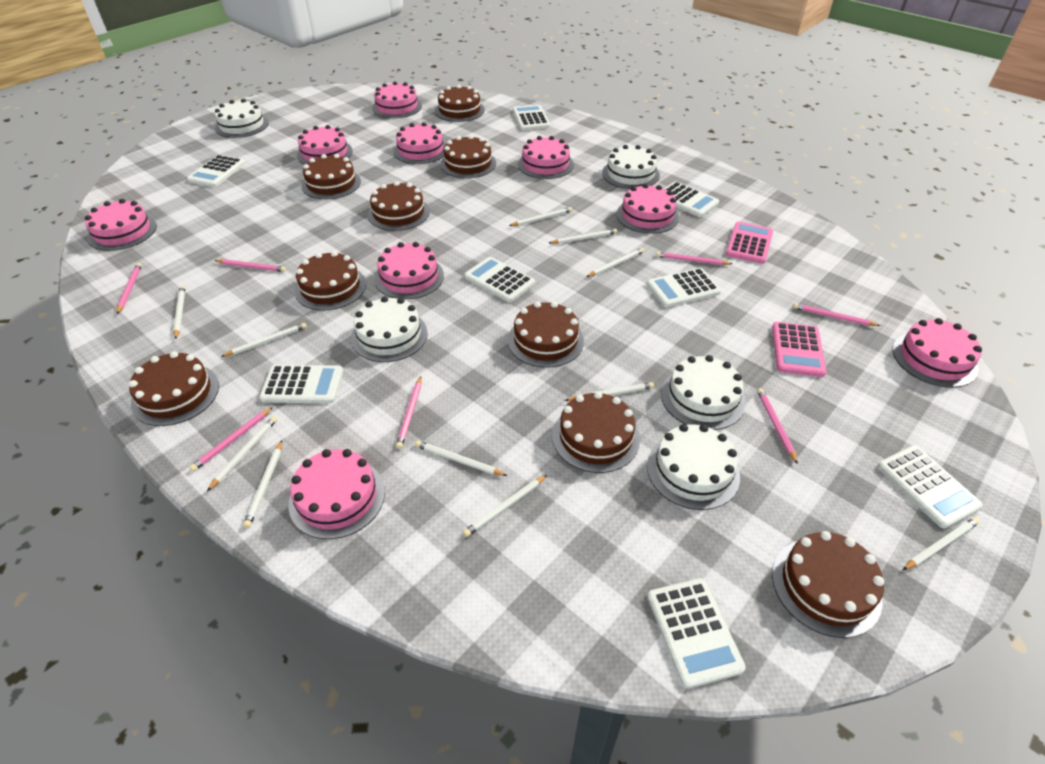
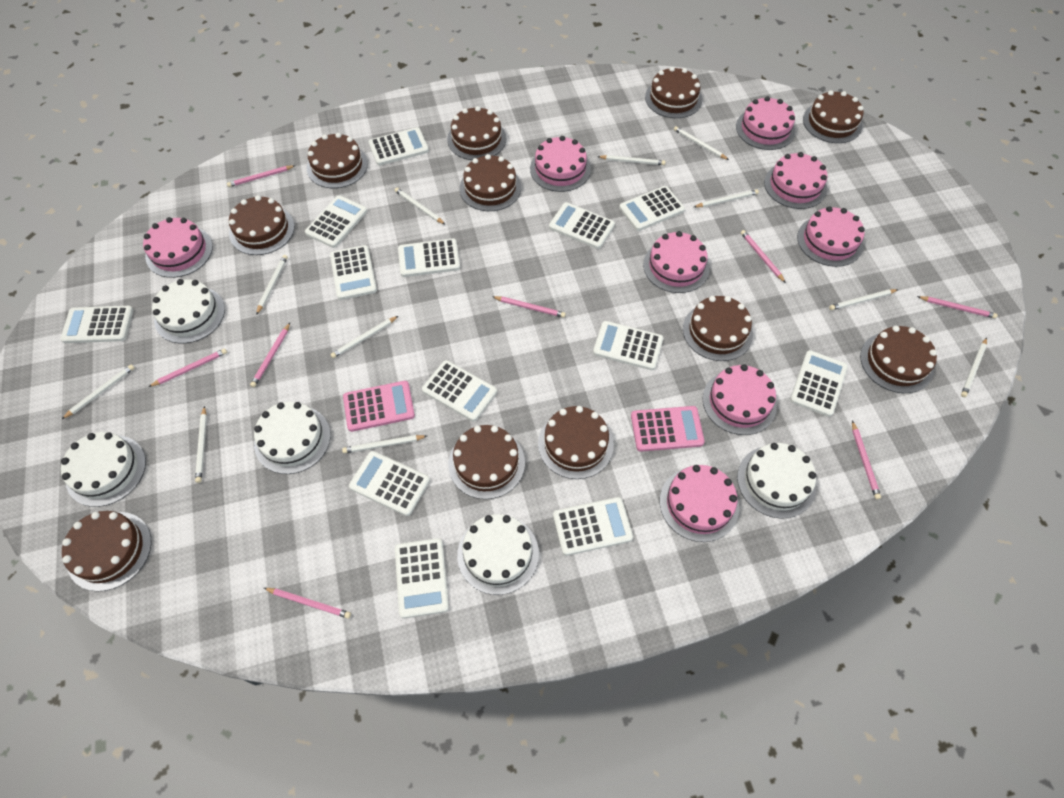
brown cake: [129,351,219,426] [294,251,366,310] [301,154,361,199] [367,181,430,231] [435,85,485,122] [440,135,496,178] [508,301,584,368] [552,392,640,473] [772,531,884,638] = 9 -> [62,511,152,592] [229,195,295,255] [307,133,368,188] [447,106,506,160] [448,425,525,499] [460,154,521,211] [538,406,614,479] [645,67,702,118] [683,296,753,361] [803,90,864,143] [860,326,937,393] = 11
pink cake: [85,199,157,251] [288,449,385,539] [297,125,353,165] [372,81,422,118] [374,242,444,299] [393,122,446,164] [518,136,574,179] [617,184,679,234] [892,318,982,388] = 9 -> [143,217,213,278] [530,136,591,192] [643,231,710,293] [660,465,739,542] [703,364,777,435] [736,96,795,150] [764,152,827,209] [797,206,865,267] = 8
pink pencil: [117,263,142,314] [189,407,273,472] [214,259,286,272] [396,376,422,449] [656,252,732,265] [757,388,798,464] [793,303,880,326] = 7 -> [148,348,227,387] [227,165,295,187] [250,323,290,387] [264,588,351,619] [492,296,566,318] [741,230,786,283] [852,421,881,499] [917,296,998,319] = 8
white calculator: [187,155,245,187] [259,365,343,404] [464,257,535,302] [513,105,550,130] [647,268,721,308] [647,578,746,688] [664,182,719,217] [877,445,983,528] = 8 -> [60,306,133,343] [305,195,367,248] [330,245,377,300] [349,451,430,516] [369,127,429,166] [395,538,449,618] [398,239,460,277] [422,360,497,421] [549,202,615,249] [553,497,633,556] [593,321,663,370] [619,186,685,231] [790,350,848,417] = 13

